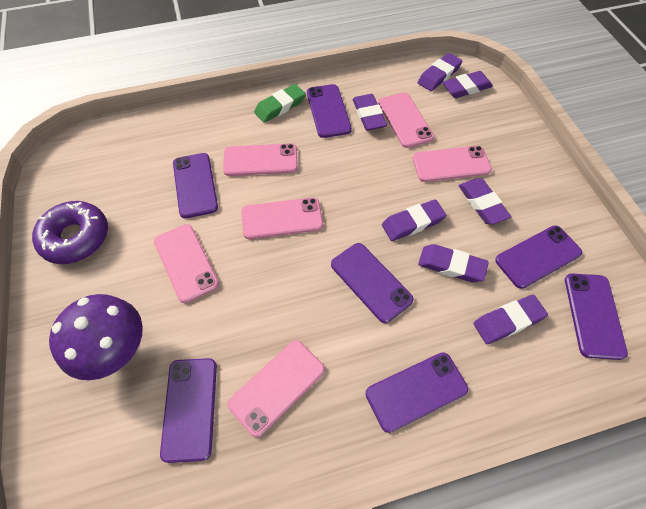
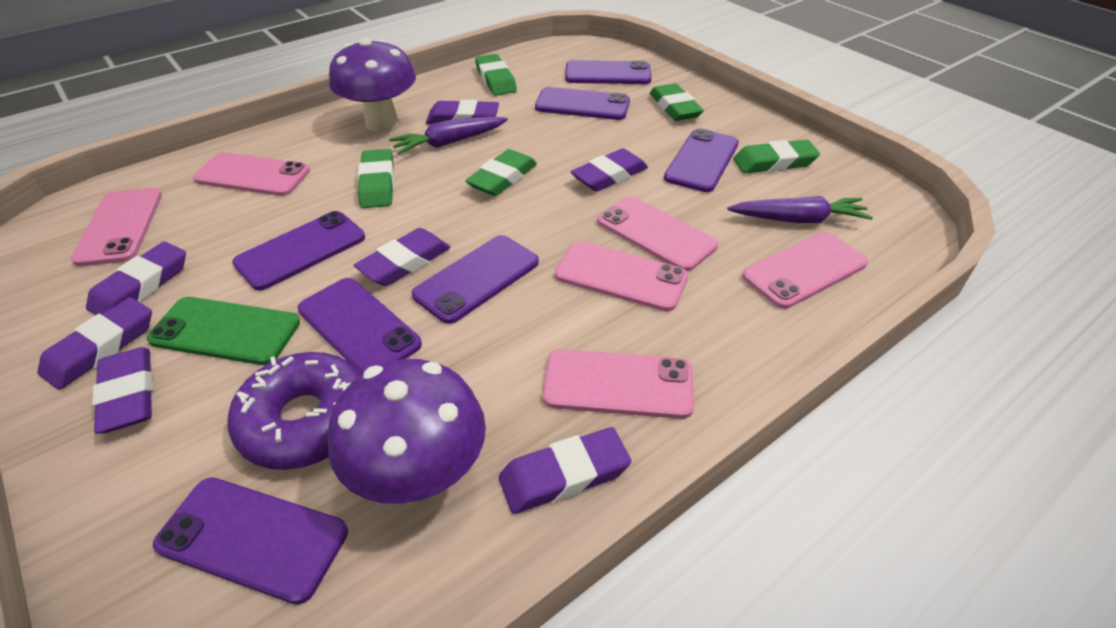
green eraser: [254,84,306,123] = 1 -> [358,149,394,208] [465,149,537,196] [475,54,517,96] [650,83,704,121] [733,140,820,173] = 5
green phone: none = 0 -> [147,297,300,365] = 1
purple carrot: none = 0 -> [389,117,508,155] [727,196,873,223] = 2
purple mushroom: [49,294,143,380] = 1 -> [328,359,486,505] [329,38,416,132] = 2

